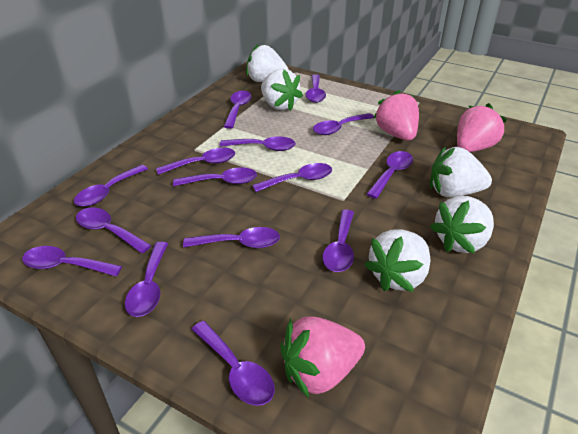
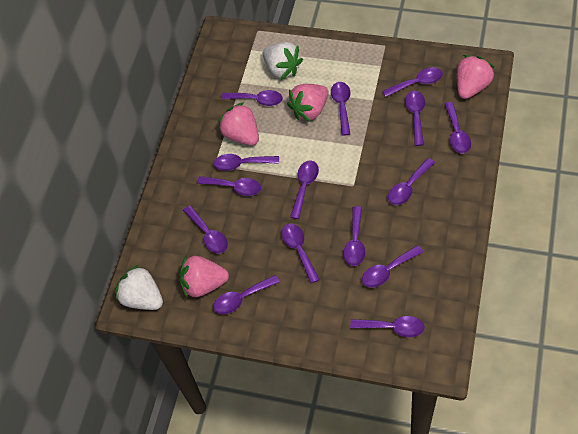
pink strawberry: [280,316,365,398] [373,90,419,141] [457,103,507,152] = 3 -> [179,255,229,298] [218,102,259,146] [287,84,329,122] [457,55,495,99] = 4
white strawberry: [246,44,289,82] [261,69,303,111] [364,230,430,292] [430,146,492,197] [430,196,494,254] = 5 -> [115,265,163,310] [263,42,303,80] = 2

